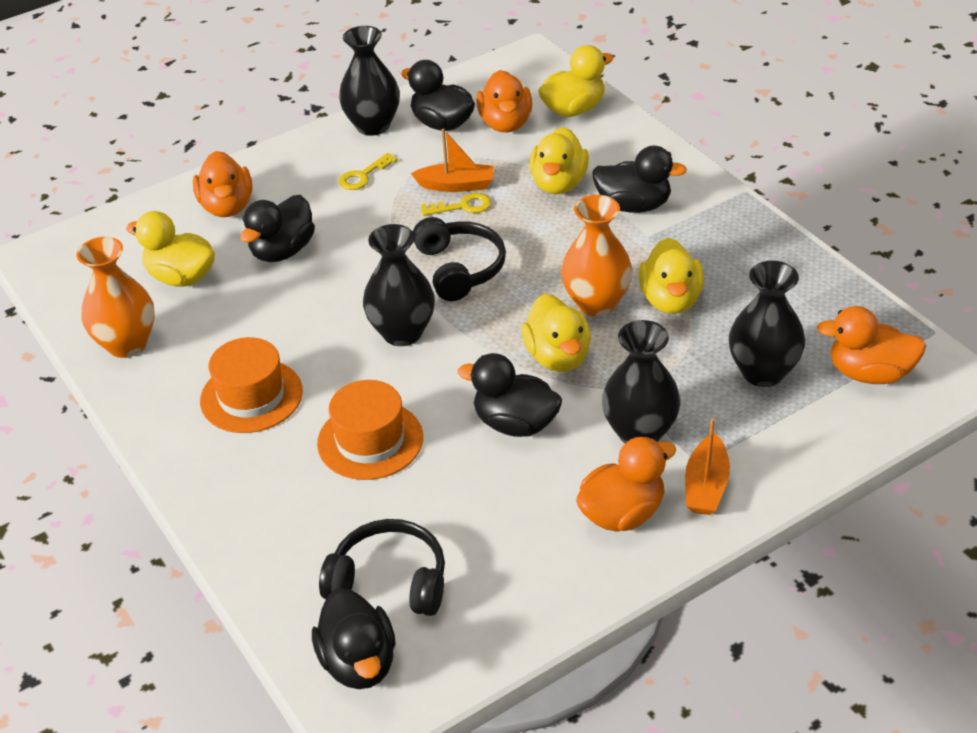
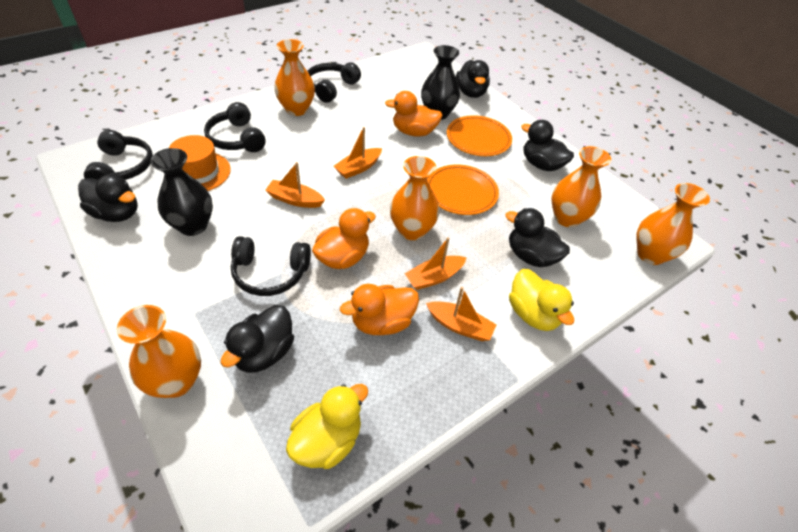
black headphones: [319,519,445,616] [413,217,506,301] = 2 -> [84,130,153,180] [204,102,266,152] [231,236,311,296] [307,62,361,103] = 4
black vase: [339,26,400,136] [363,224,435,346] [602,320,681,444] [729,261,805,387] = 4 -> [150,148,213,236] [421,45,460,120] = 2
orange boat: [411,129,494,192] [685,418,730,515] = 2 -> [265,162,325,208] [334,127,382,179] [405,237,467,290] [426,287,497,341] = 4
orange duck: [193,151,252,217] [477,70,532,132] [576,437,676,532] [817,306,926,384] = 4 -> [312,208,376,269] [340,284,419,335] [385,91,443,137] = 3
orange hat: [200,337,303,433] [317,380,423,480] = 2 -> [169,135,231,191] = 1
orange plate: none = 0 -> [427,164,499,215] [447,115,512,156] = 2
orange vase: [77,237,155,358] [561,195,632,316] = 2 -> [117,305,201,398] [274,39,315,116] [390,156,439,240] [551,146,611,227] [636,183,710,265] = 5
yellow duck: [126,211,215,286] [521,294,591,372] [529,127,589,194] [538,45,613,117] [639,238,704,314] = 5 -> [286,384,368,469] [509,269,574,331] = 2
yellow key: [339,153,398,190] [421,193,491,216] = 2 -> none = 0

